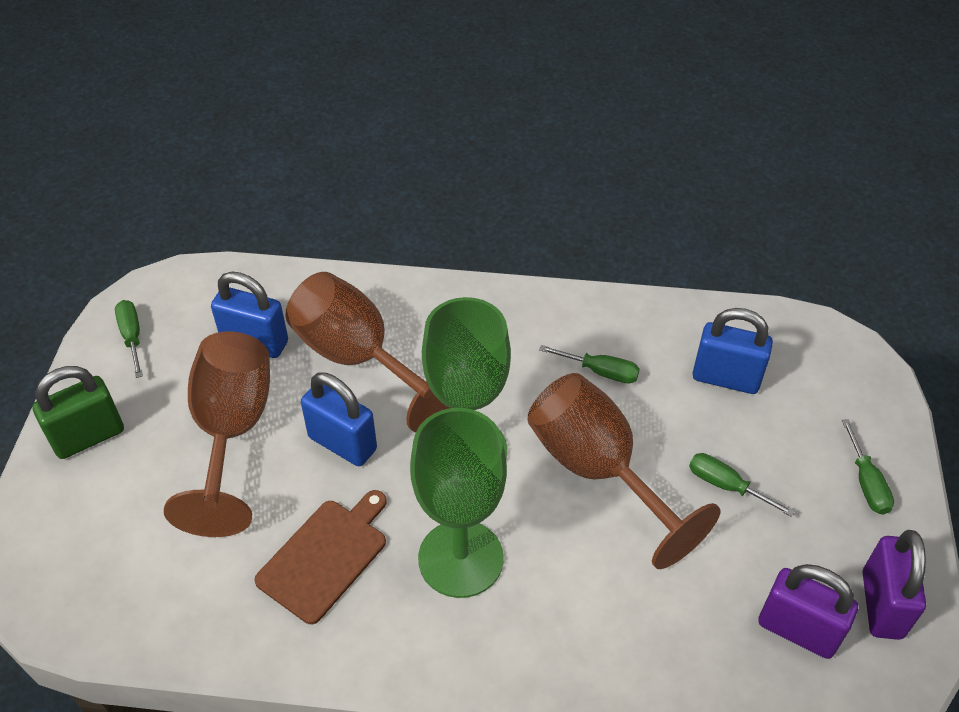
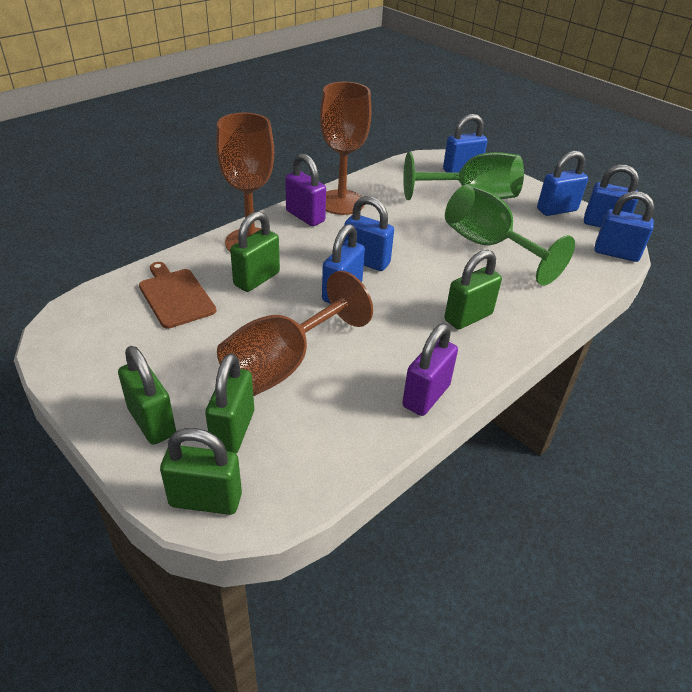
blue padlock: [211,272,288,358] [301,372,377,466] [692,308,773,394] = 3 -> [322,224,365,304] [343,196,394,271] [443,114,487,173] [537,151,588,216] [584,165,639,227] [595,191,654,262] = 6
green padlock: [32,366,124,459] = 1 -> [118,346,176,445] [160,428,242,515] [205,353,254,453] [230,211,280,292] [444,250,502,330] = 5
green screwdriver: [115,300,143,378] [539,345,640,383] [689,453,795,517] [842,419,894,515] = 4 -> none = 0

